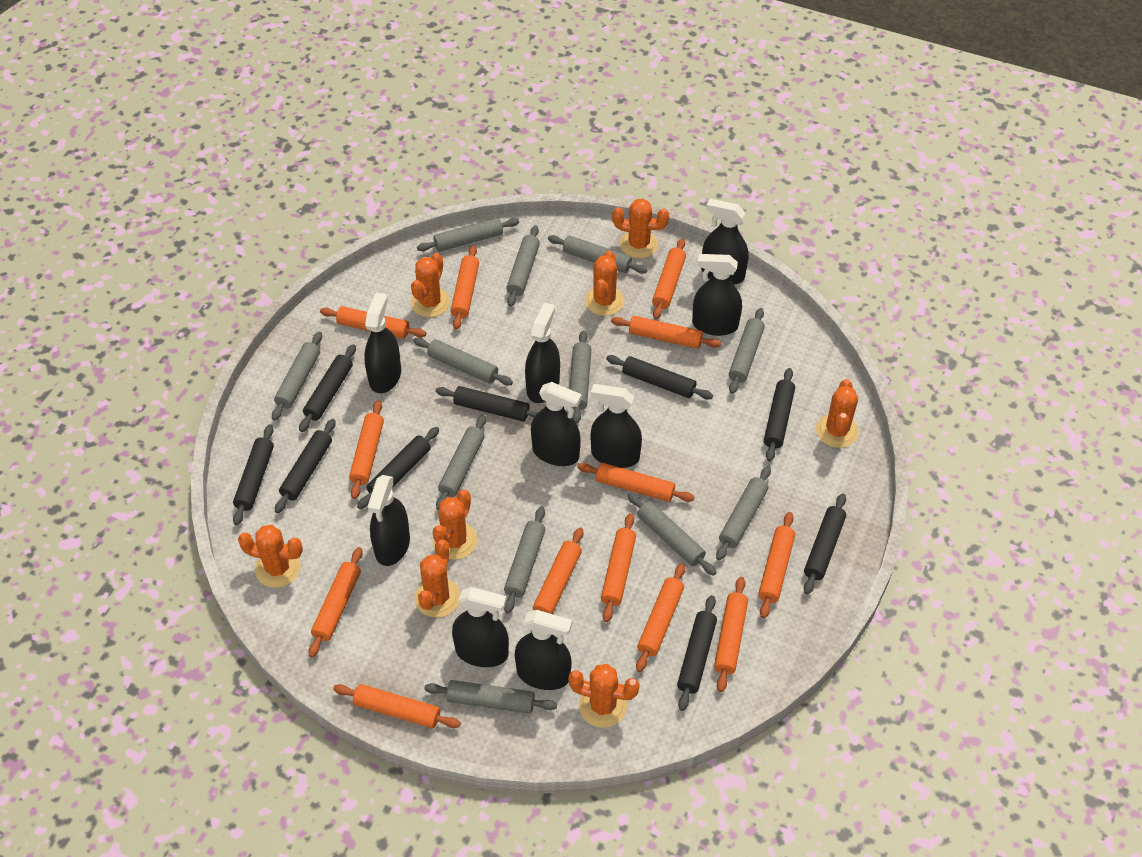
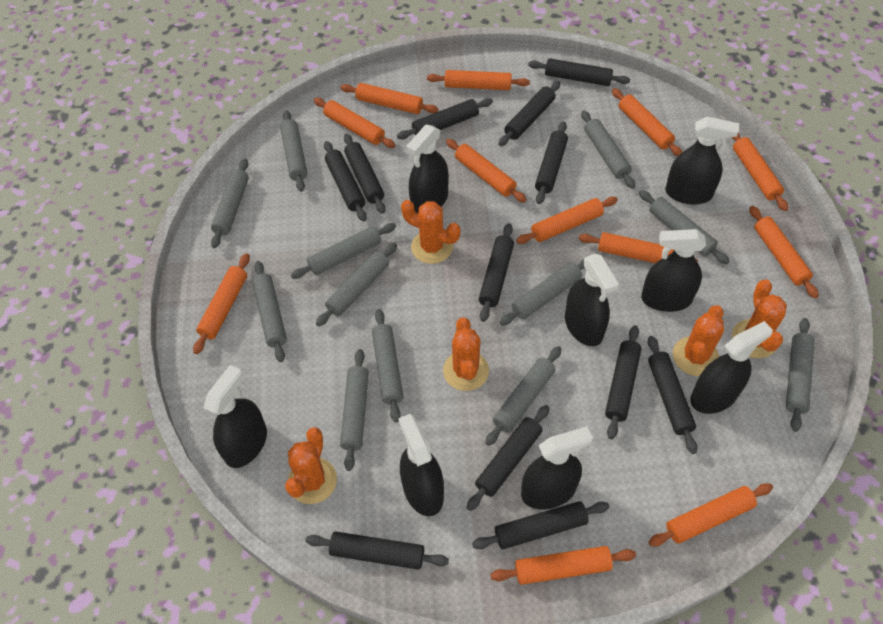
black rolling pin: [233,424,274,525] [275,419,336,513] [299,344,356,432] [357,427,439,509] [436,386,539,422] [606,355,713,400] [677,595,717,711] [764,368,795,462] [804,493,846,594] = 9 -> [306,531,449,570] [324,141,367,221] [344,133,385,214] [397,98,493,139] [467,405,550,511] [472,501,609,549] [479,223,514,322] [498,81,561,146] [528,58,630,86] [535,121,568,204] [605,325,642,439] [648,336,697,454] = 12
black spray bottle: [364,292,401,393] [367,475,410,566] [452,587,509,667] [515,610,572,690] [525,302,560,403] [531,382,582,466] [591,384,642,468] [692,254,742,336] [701,199,749,285] = 9 -> [204,365,267,468] [398,414,444,516] [407,124,449,213] [521,427,593,510] [565,254,619,346] [641,229,706,312] [665,117,739,205] [690,321,773,414] = 8
orange cactus: [238,525,303,588] [411,253,450,317] [415,539,460,618] [433,489,477,560] [568,664,640,728] [585,251,624,316] [612,198,669,258] [816,379,859,448] = 8 -> [285,427,337,504] [401,200,460,264] [443,317,489,391] [673,305,724,376] [732,279,787,358] = 5
orange rolling pin: [308,547,363,657] [320,306,426,339] [333,684,461,728] [349,400,384,499] [451,245,479,330] [531,527,583,631] [577,463,694,502] [601,513,636,622] [611,316,721,349] [636,563,685,672] [652,238,686,319] [714,577,748,692] [758,512,795,618] = 13 -> [193,253,250,354] [314,98,396,148] [340,83,439,114] [427,70,530,90] [446,139,527,203] [491,546,636,585] [516,197,618,244] [579,232,698,263] [612,88,682,156] [649,483,773,546] [731,132,788,211] [749,206,819,299] = 12

